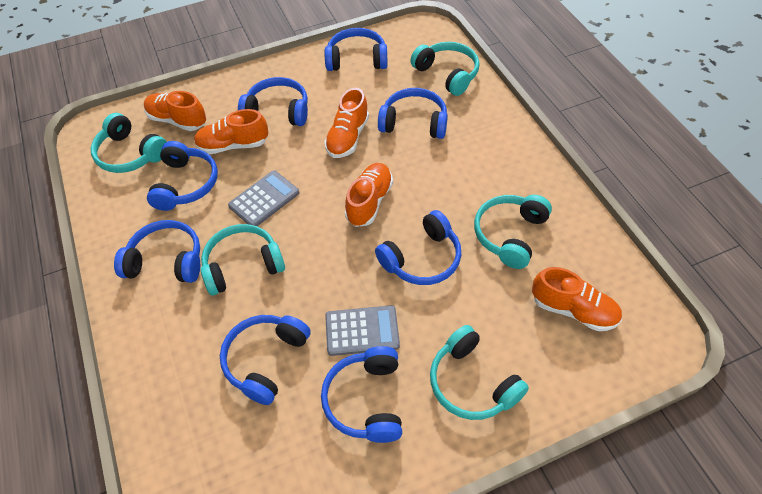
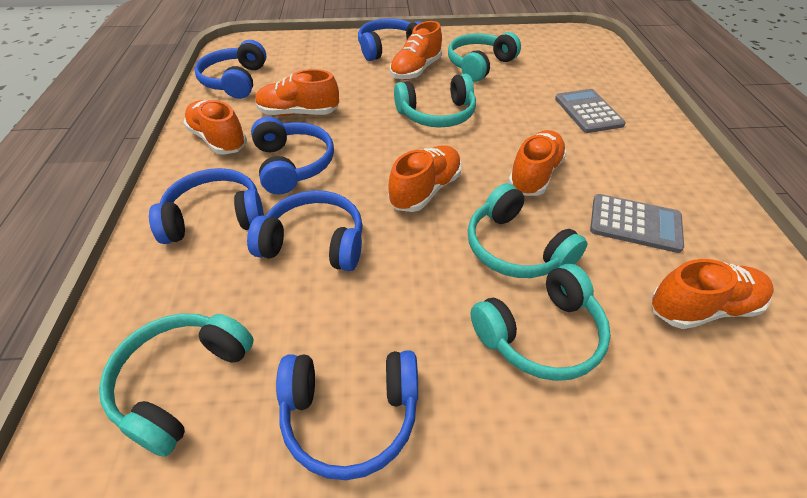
blue headphones: [114,220,200,283] [147,141,218,211] [220,315,311,405] [238,77,308,126] [321,346,402,443] [325,28,388,71] [375,210,461,285] [378,88,448,139] = 8 -> [149,168,264,244] [194,40,266,99] [247,190,363,271] [251,117,334,195] [276,350,418,480] [358,18,422,61] = 6
orange shoe: [144,91,206,131] [194,109,268,154] [324,88,369,158] [345,163,393,227] [532,267,622,331] = 5 -> [183,100,247,155] [255,69,339,116] [388,145,462,212] [390,21,442,80] [508,130,567,196] [651,259,774,329] = 6

